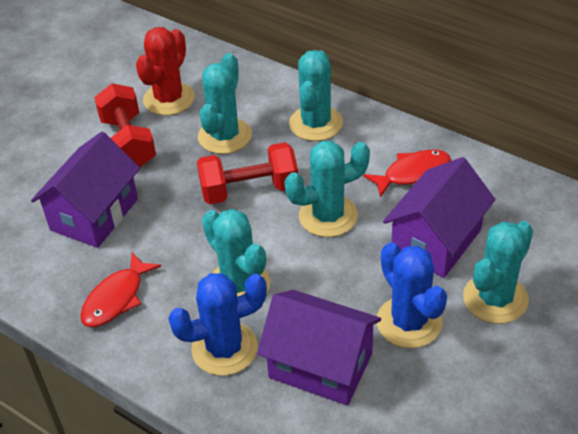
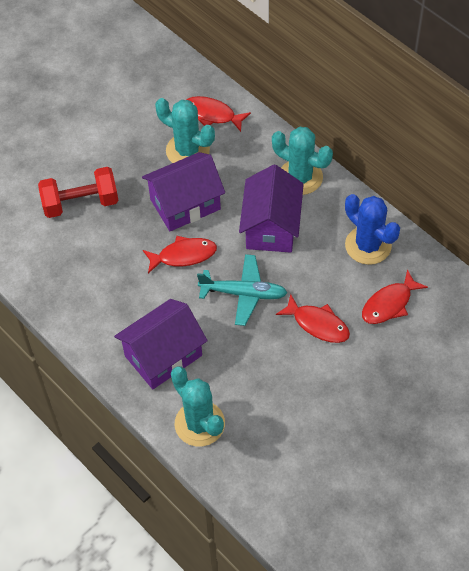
blue cactus: [168,273,267,376] [377,242,447,348] = 2 -> [345,194,400,265] = 1
red cactus: [136,27,195,116] = 1 -> none = 0
red dumbbell: [94,83,156,167] [197,142,298,204] = 2 -> [38,167,119,218] = 1
red fish: [80,253,161,327] [363,150,451,197] = 2 -> [143,236,217,273] [186,96,251,132] [276,294,350,343] [362,269,428,324] = 4
turquoise cactus: [198,53,252,154] [202,209,270,297] [285,141,370,237] [289,50,343,141] [463,221,533,324] = 5 -> [155,98,215,163] [171,366,225,446] [272,127,333,195] = 3
turquoise plane: none = 0 -> [197,254,287,326] = 1

